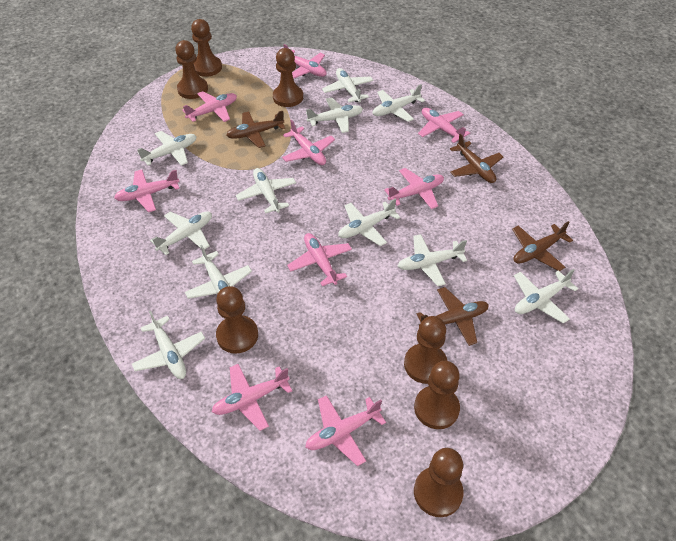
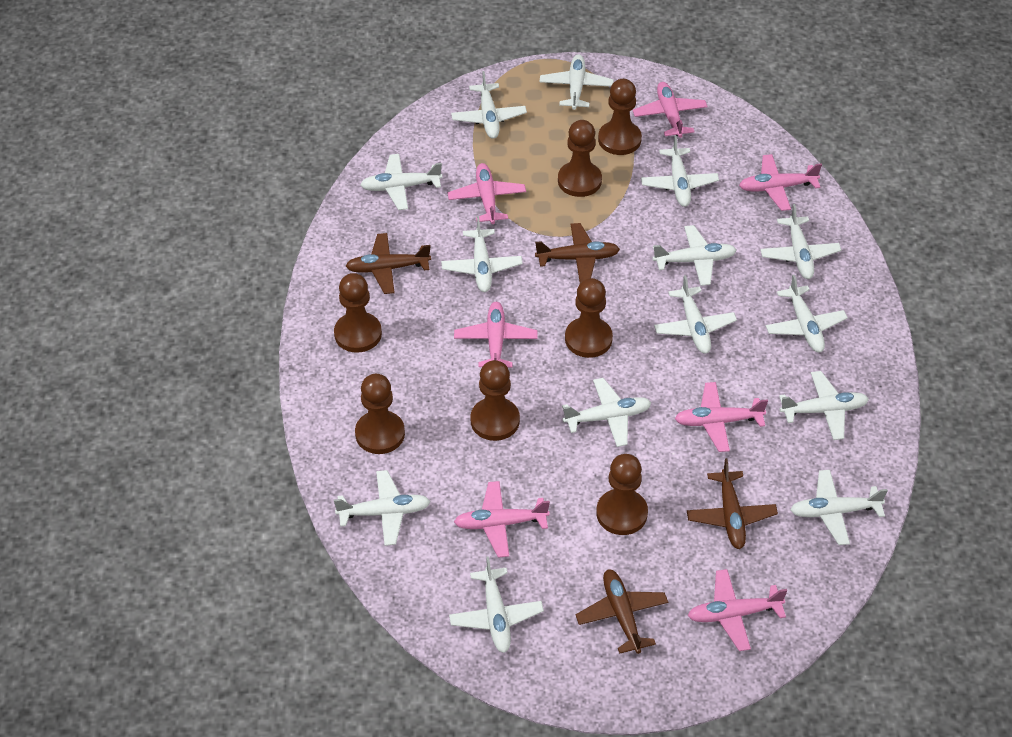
pink plane: [114,170,180,212] [182,91,237,122] [212,364,292,431] [282,120,335,165] [283,44,326,79] [287,233,352,286] [305,395,386,466] [384,168,444,209] [418,107,470,143] = 9 -> [448,163,526,224] [454,302,538,367] [454,481,550,558] [633,82,708,138] [675,382,768,452] [688,569,787,651] [739,154,822,211] = 7
white plane: [132,311,205,379] [137,131,197,166] [150,212,212,255] [185,245,252,299] [236,168,296,213] [306,97,363,133] [322,68,374,102] [338,198,400,246] [372,84,425,122] [398,234,467,286] [514,269,578,324] = 11 -> [334,470,431,546] [360,154,442,210] [441,216,523,292] [449,556,544,653] [451,71,527,139] [540,54,614,110] [562,378,651,447] [641,135,719,207] [652,225,736,286] [654,275,737,354] [760,204,841,279] [766,275,848,352] [779,371,869,440] [790,470,888,545] = 14

